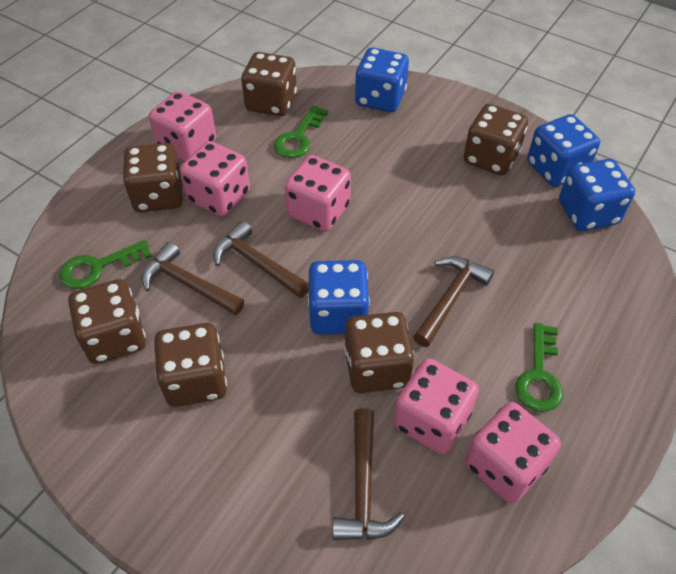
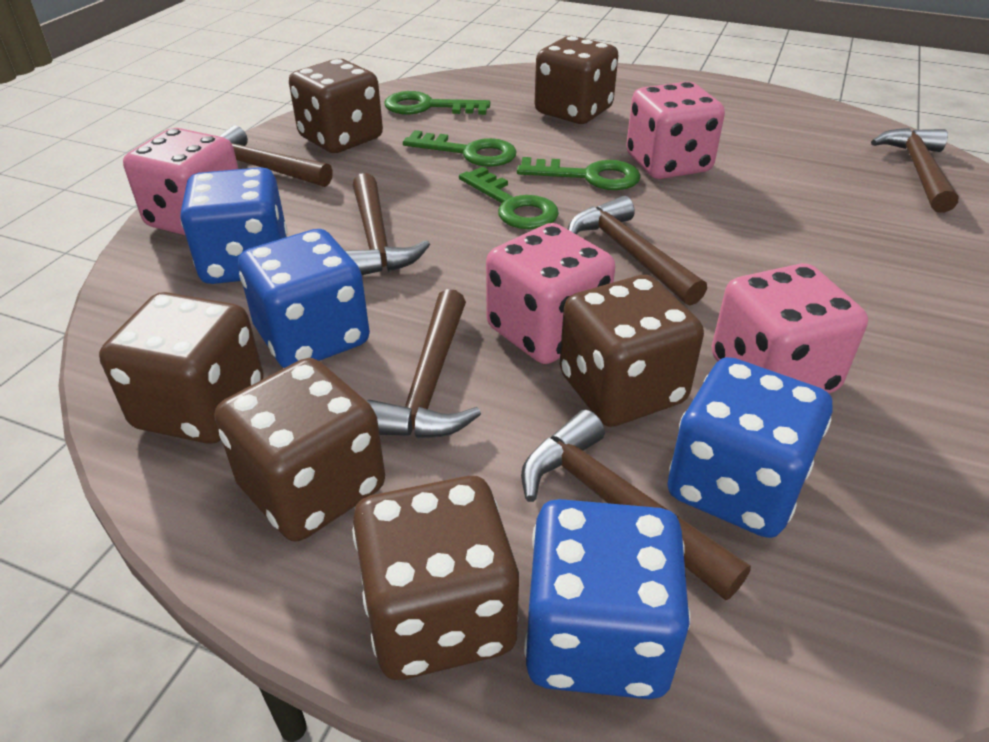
brown hammer: [142,242,244,315] [213,221,309,298] [332,408,404,540] [413,256,494,347] = 4 -> [219,126,333,187] [345,173,430,275] [367,289,481,438] [521,410,751,600] [568,196,707,305] [871,128,959,213] = 6
green key: [59,240,152,289] [274,105,328,158] [515,323,563,412] = 3 -> [385,91,490,115] [403,130,517,167] [459,167,559,229] [517,157,641,190] = 4
pink dice: [149,91,216,162] [180,141,250,217] [285,155,351,232] [394,358,479,454] [465,402,561,504] = 5 -> [123,128,238,235] [486,223,615,364] [626,82,725,179] [712,263,868,393] = 4

